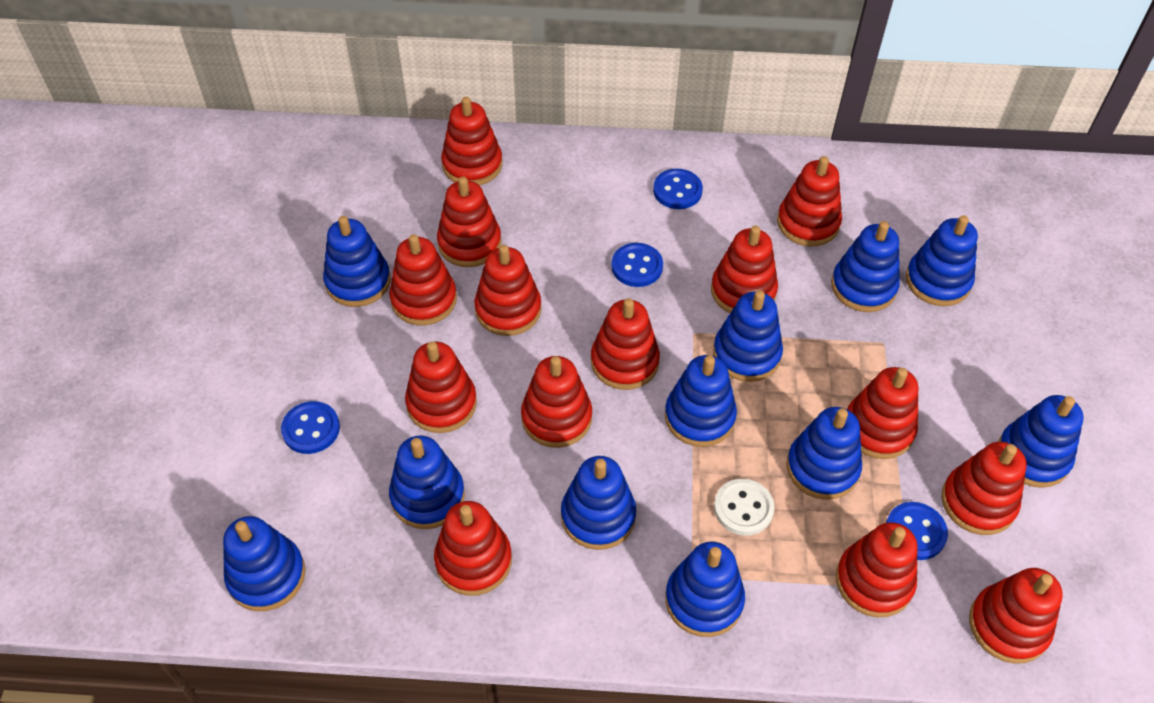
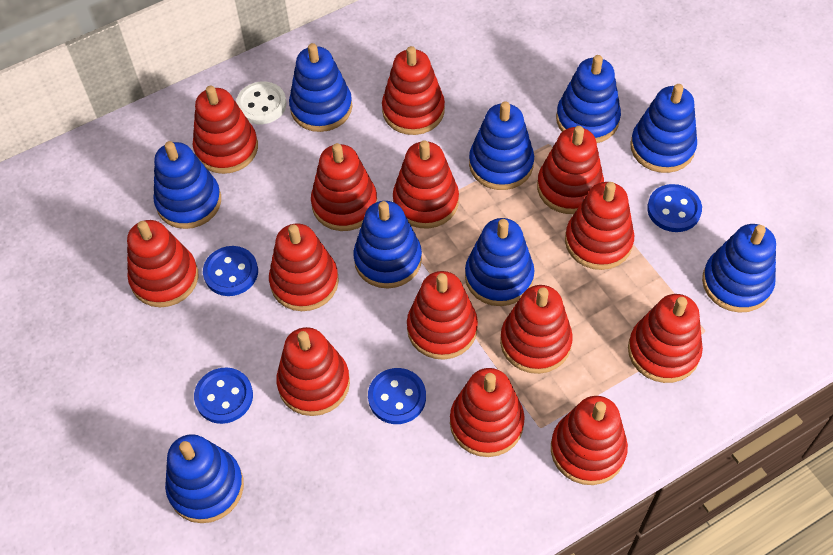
blue stacking toy: [223,516,305,611] [323,216,391,307] [389,435,465,529] [561,456,636,550] [665,355,737,447] [665,541,745,637] [713,290,783,382] [786,407,862,500] [831,221,900,312] [906,215,978,306] [998,395,1084,488] = 11 -> [153,141,221,229] [165,434,244,523] [289,43,352,132] [353,201,422,289] [465,218,534,306] [469,102,534,190] [556,55,621,143] [630,84,697,173] [702,224,776,313] = 9

